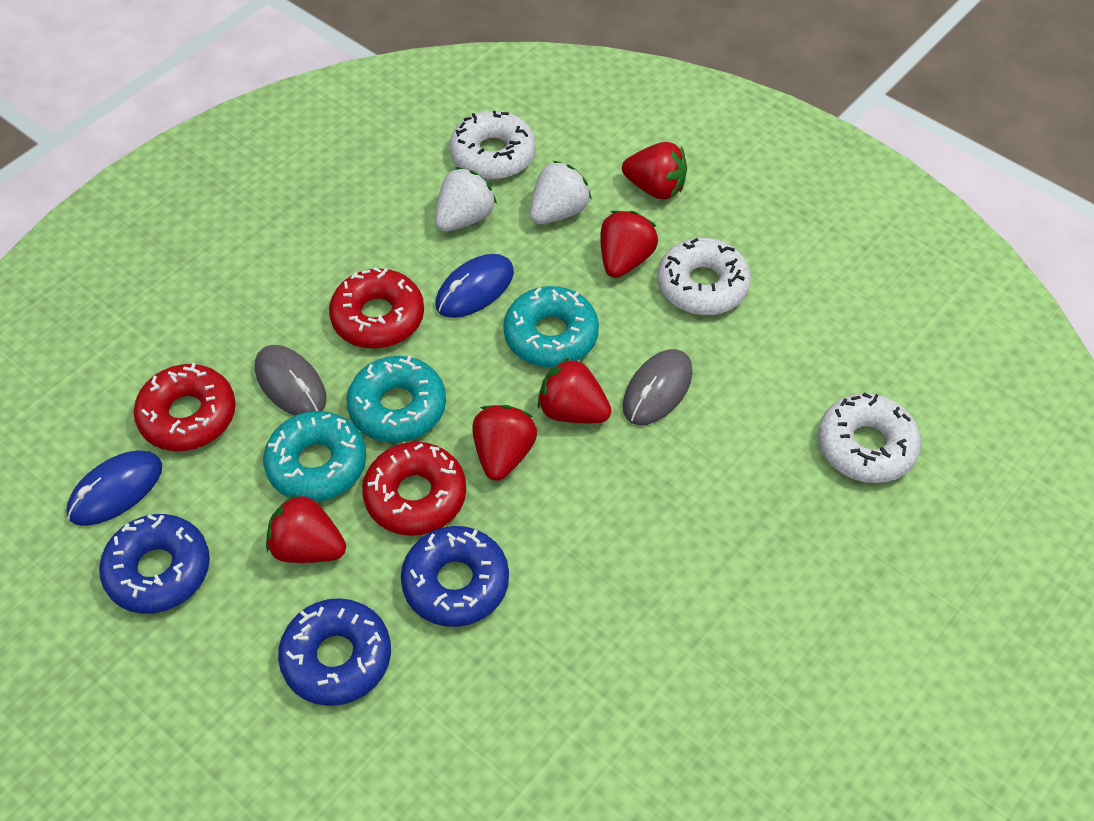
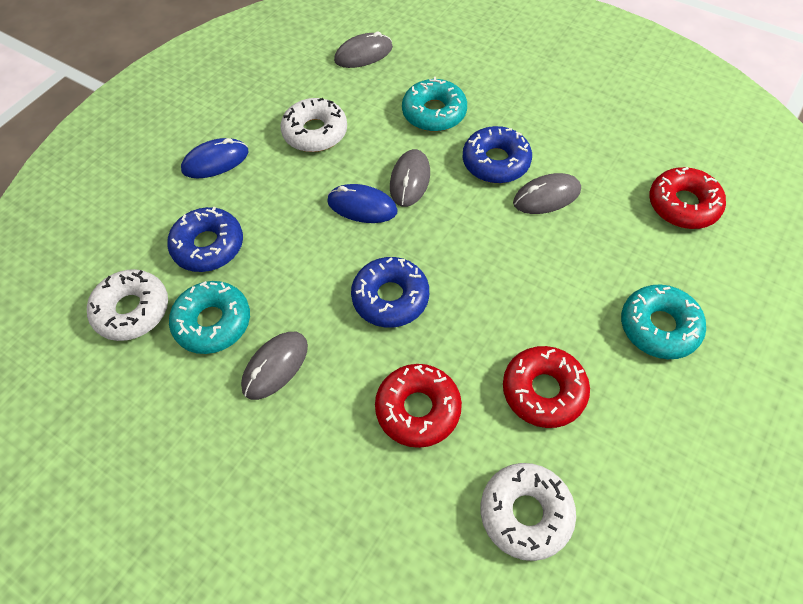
grey mouse: [255,345,326,416] [623,349,692,425] = 2 -> [241,332,308,400] [334,31,393,68] [390,149,430,207] [513,173,581,214] = 4
red strawberry: [266,493,346,563] [472,405,537,481] [537,357,612,423] [600,211,658,278] [622,142,687,200] = 5 -> none = 0
white strawberry: [435,167,497,232] [529,161,591,224] = 2 -> none = 0

